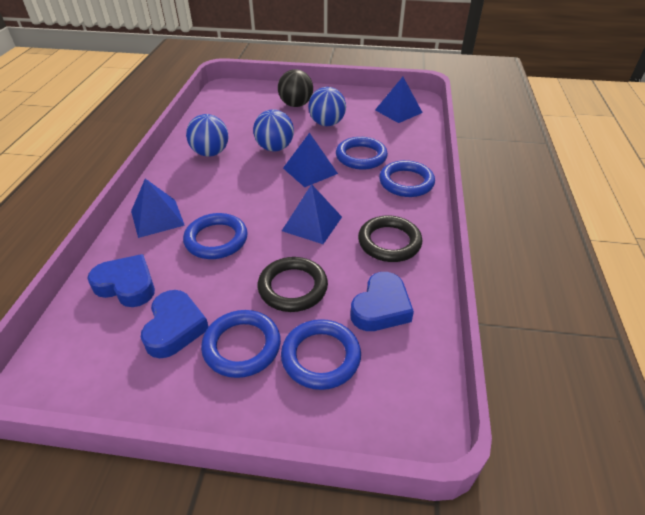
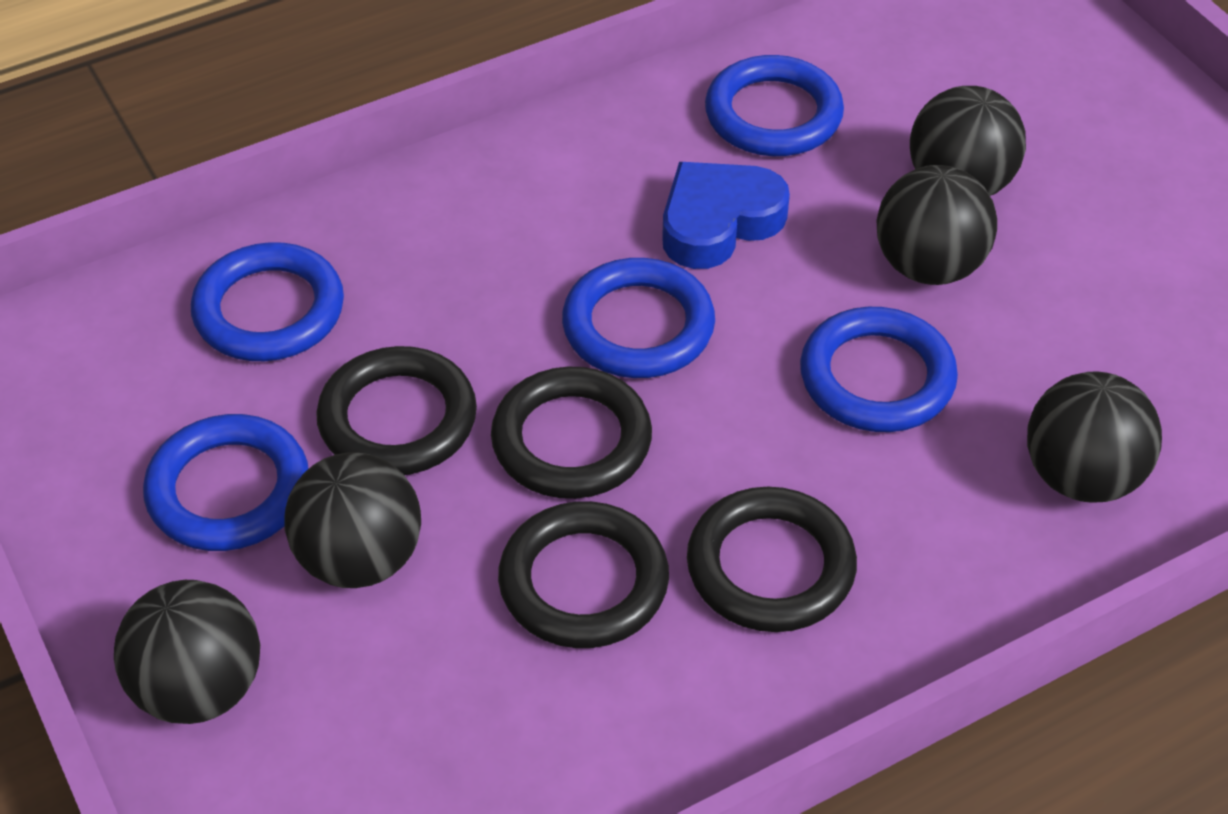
black ball: [278,69,313,107] = 1 -> [114,580,260,724] [284,452,421,588] [877,165,997,285] [910,86,1026,196] [1027,371,1162,503] = 5
black ring: [257,257,328,312] [358,215,422,262] = 2 -> [316,346,477,475] [491,367,652,499] [498,501,669,648] [687,487,857,632] = 4
blue ball: [186,114,228,157] [253,109,294,152] [308,87,346,126] = 3 -> none = 0
blue heart: [87,254,155,307] [141,290,209,358] [350,272,414,331] = 3 -> [662,162,790,269] = 1
blue pyramid: [131,179,185,238] [282,184,342,244] [283,133,338,187] [375,77,423,123] = 4 -> none = 0

